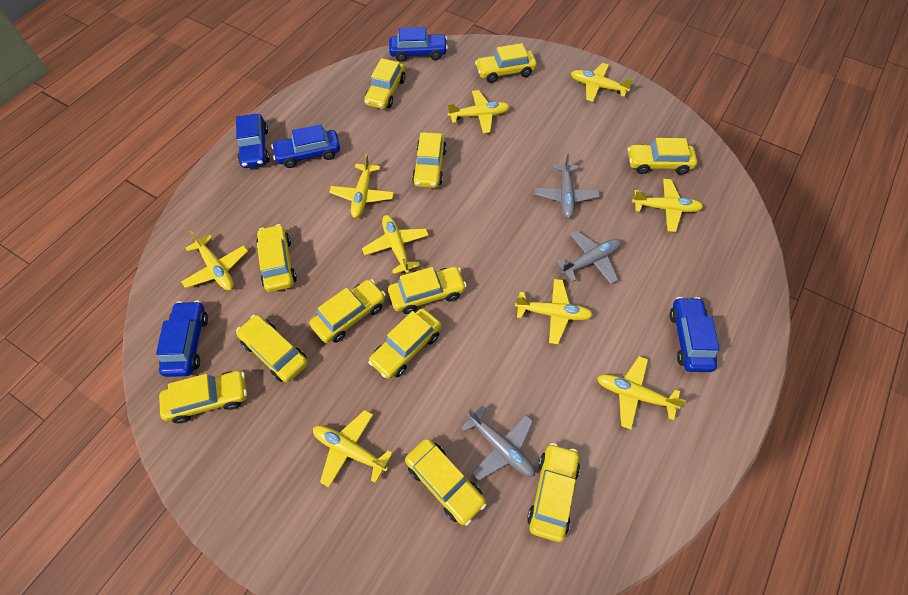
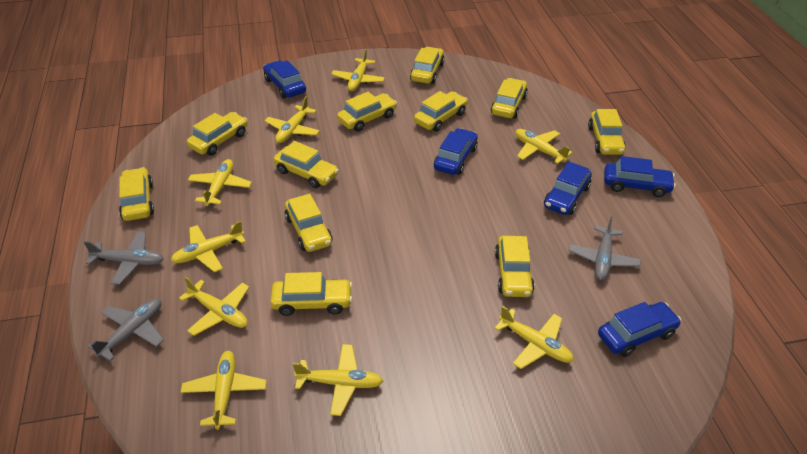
yellow car: [159,371,247,423] [236,315,308,383] [256,224,297,292] [310,279,386,343] [364,58,406,109] [368,308,442,379] [388,267,467,314] [405,439,486,526] [412,132,447,188] [475,43,537,83] [527,443,580,542] [628,138,697,175] = 12 -> [119,167,154,221] [187,112,247,155] [270,272,352,316] [273,141,339,188] [285,194,332,252] [337,92,397,132] [410,47,444,84] [414,91,468,132] [491,78,528,118] [495,236,535,297] [588,109,626,155] = 11

